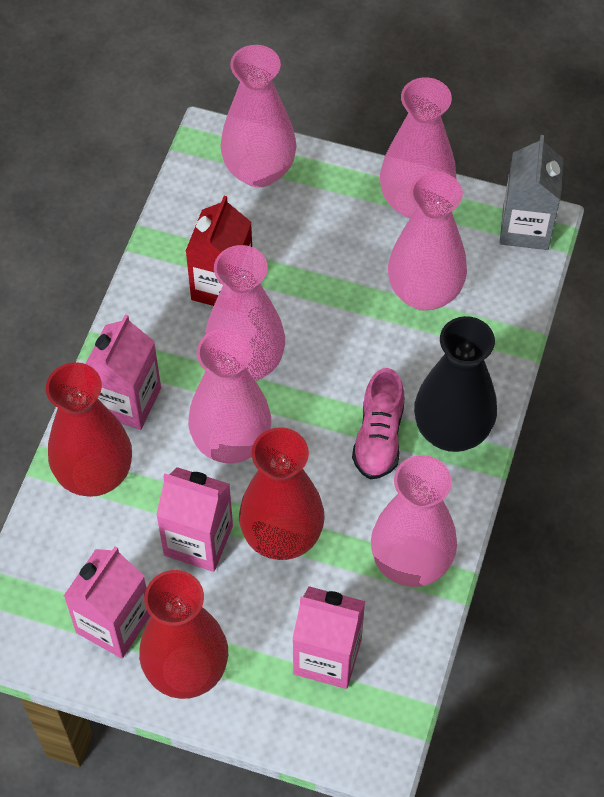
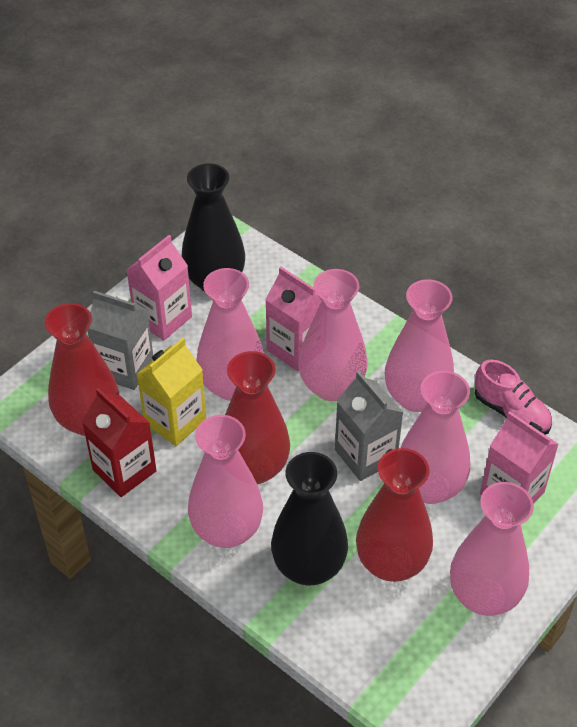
black vase: [414,316,497,452] = 1 -> [182,163,245,292] [271,452,348,585] = 2
grey carton: [500,135,564,250] = 1 -> [88,291,153,390] [335,371,403,481] = 2
pink carton: [64,547,150,658] [86,314,161,430] [156,467,233,572] [292,586,365,689] = 4 -> [127,235,192,340] [265,267,321,372] [480,412,559,504] = 3
yellow carton: none = 0 -> [137,338,206,446] = 1

